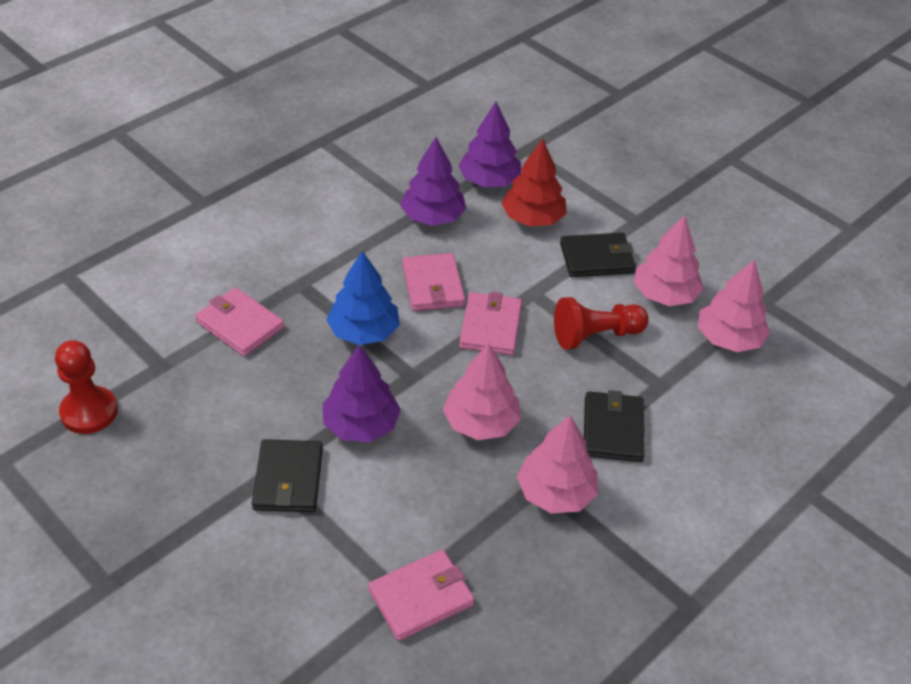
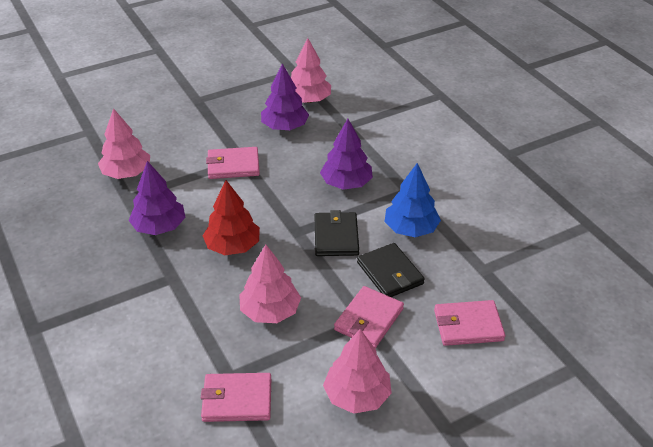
black wallet: [252,439,323,512] [560,232,636,277] [584,390,645,462] = 3 -> [315,210,359,256] [357,243,425,297] = 2
red pawn: [55,340,118,434] [554,297,649,350] = 2 -> none = 0

